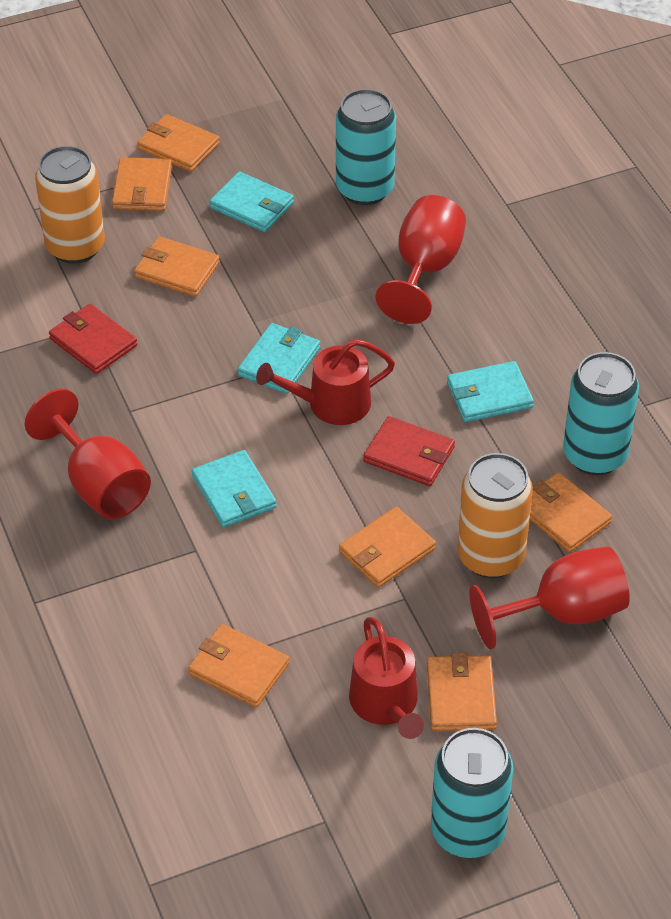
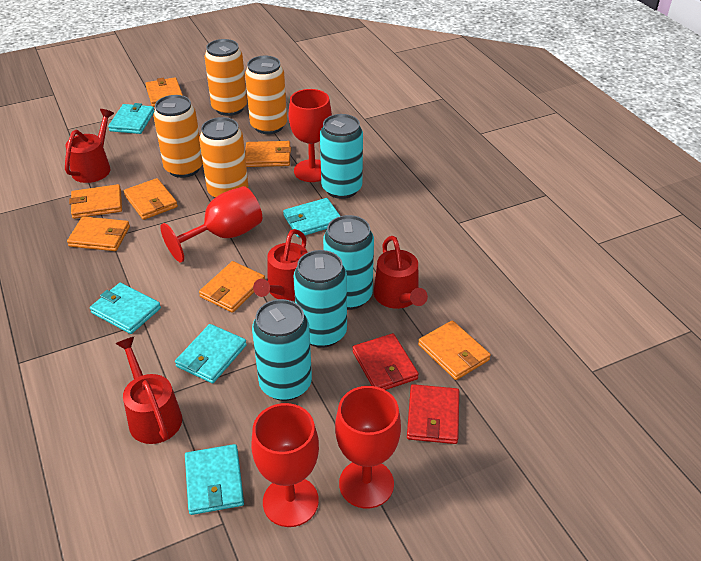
orange can: [35,146,105,264] [457,453,533,578] = 2 -> [153,95,203,178] [199,117,248,198] [204,39,247,116] [245,56,287,134] = 4
red goblet: [25,389,151,519] [376,195,466,324] [469,546,630,649] = 3 -> [160,186,262,263] [251,403,319,527] [289,89,332,182] [335,386,401,508] = 4
red watering can: [256,339,395,425] [349,617,424,739] = 2 -> [65,109,114,183] [115,337,182,444] [253,229,308,301] [374,236,428,309] = 4
turquoise can: [336,89,396,205] [431,728,513,858] [563,352,639,475] = 3 -> [252,299,312,401] [293,250,347,348] [320,114,363,199] [323,215,374,310] = 4
turquoise wallet: [192,450,276,528] [210,171,294,232] [238,323,320,394] [447,361,534,422] = 4 -> [90,283,161,334] [108,103,154,134] [175,324,247,383] [185,444,244,515] [283,198,340,237] = 5

